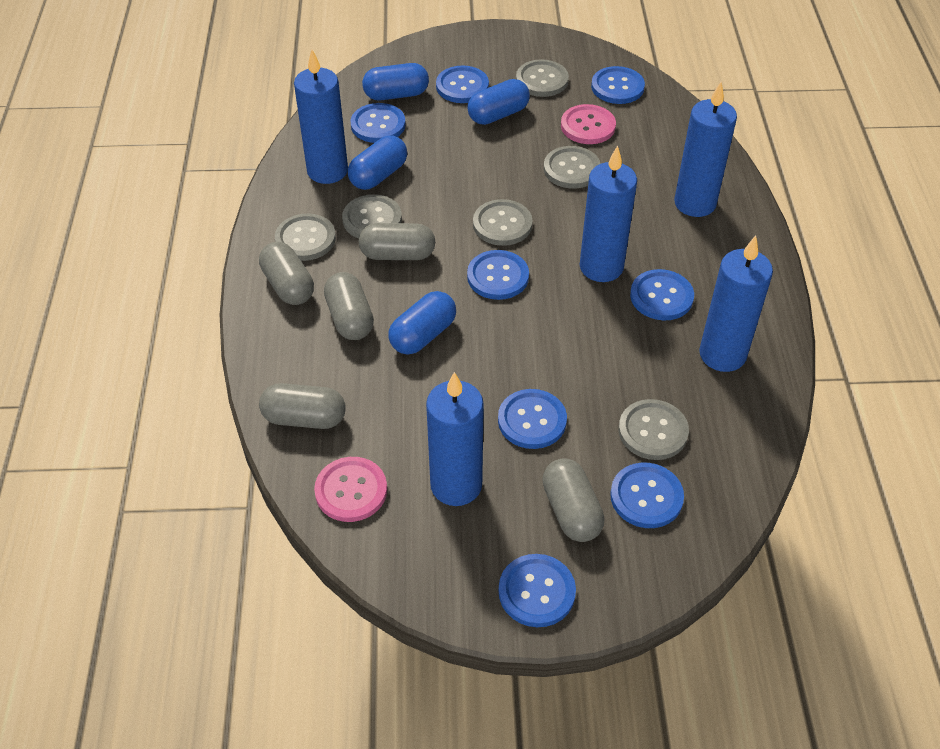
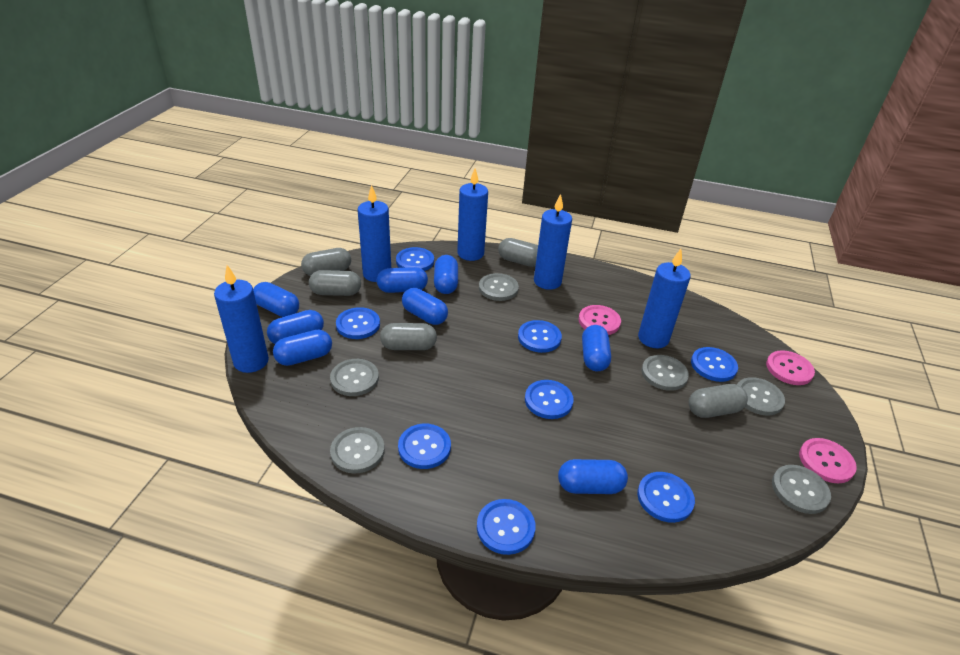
blue capsule: [348,136,407,190] [362,63,429,100] [388,291,456,355] [467,79,530,125] = 4 -> [253,282,299,317] [267,310,324,344] [273,330,332,366] [377,267,428,293] [402,288,448,325] [434,255,458,294] [558,459,628,494] [582,325,611,371] = 8
pink button: [314,457,387,522] [561,104,616,144] = 2 -> [579,305,621,335] [766,350,815,385] [799,438,857,483] = 3

